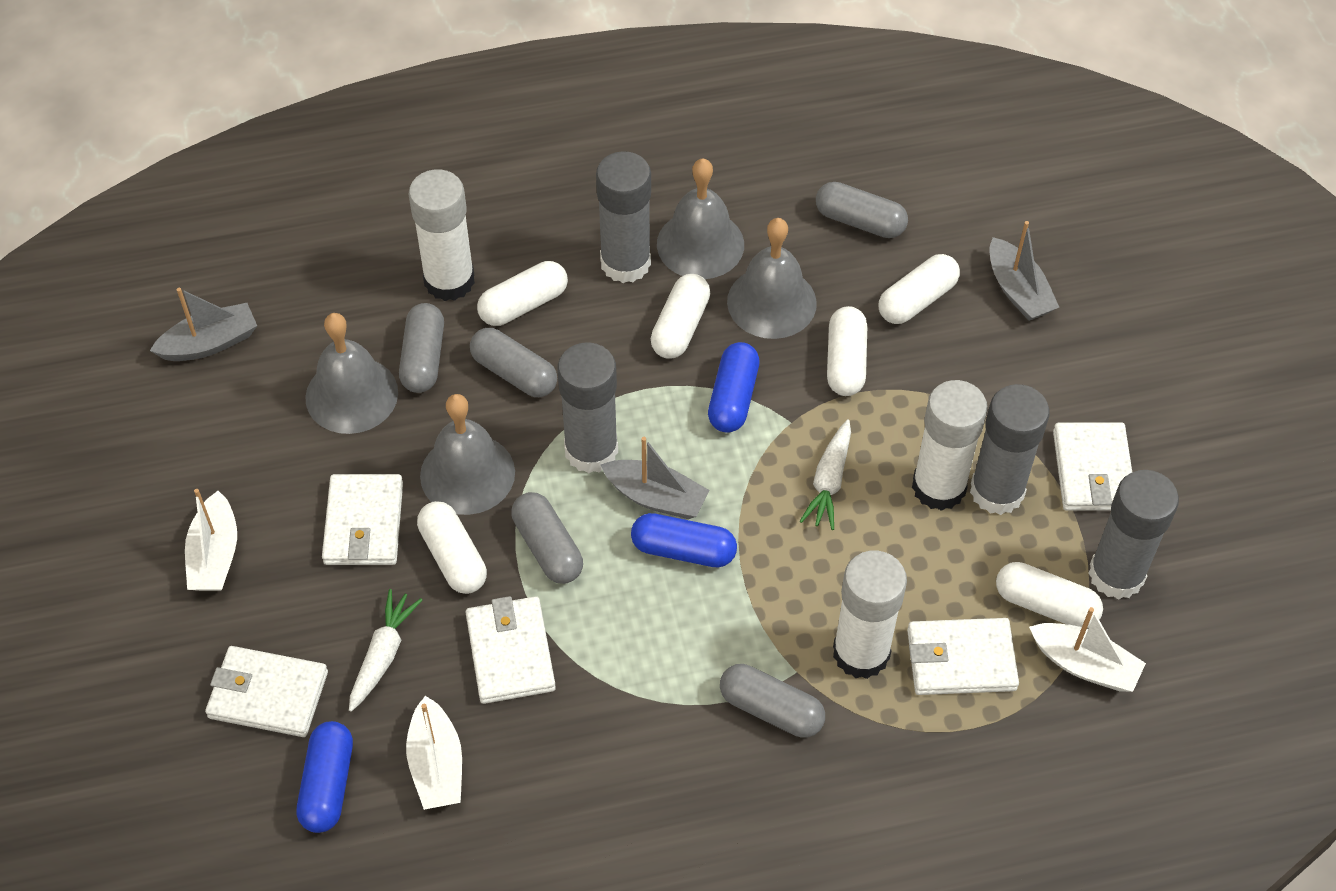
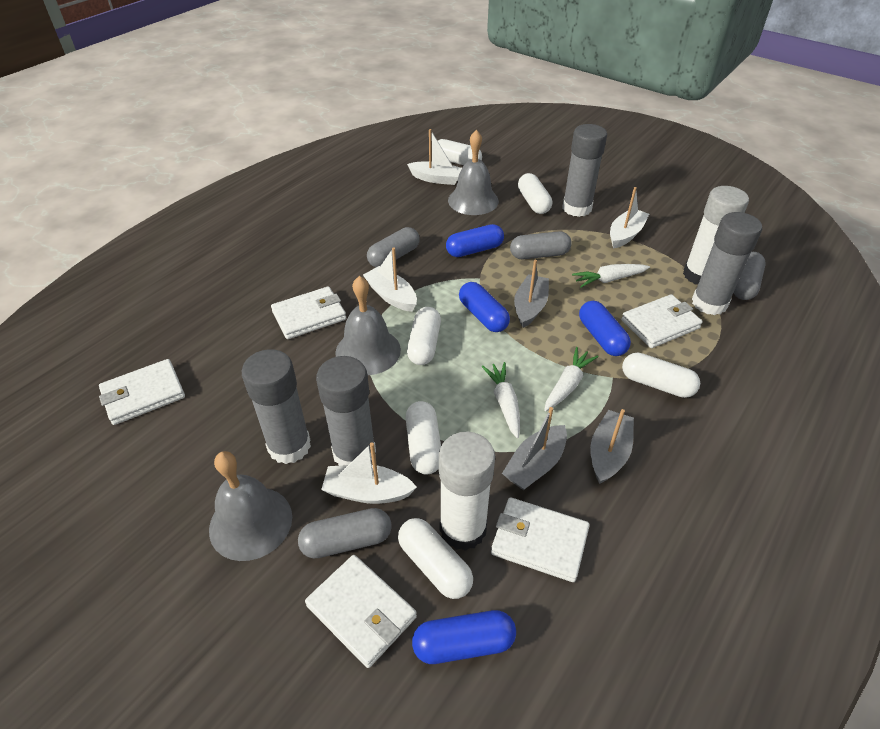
blue capsule: [297,721,353,833] [631,513,737,567] [708,342,760,433] = 3 -> [412,610,516,664] [446,224,504,257] [459,282,510,332] [579,301,631,356] = 4
grey bell: [305,313,398,434] [420,394,515,515] [657,158,744,279] [727,218,817,339] = 4 -> [209,451,292,561] [335,276,401,375] [448,130,499,215] = 3
grey capsule: [399,303,444,393] [470,328,557,397] [511,492,583,584] [720,664,825,737] [816,182,908,238] = 5 -> [298,508,392,558] [367,227,420,267] [510,231,572,259] [733,252,766,300] = 4
white boat: [185,489,237,591] [406,696,462,810] [1029,607,1146,692] = 3 -> [321,442,417,504] [363,247,417,312] [407,129,462,185] [610,187,649,248] = 4
white carrot: [349,589,422,712] [800,419,851,530] = 2 -> [482,362,520,438] [544,347,598,411] [572,264,650,288] = 3
white glue stick: [409,169,475,301] [833,550,907,679] [912,380,988,511] = 3 -> [439,432,495,551] [683,186,749,284] = 2

